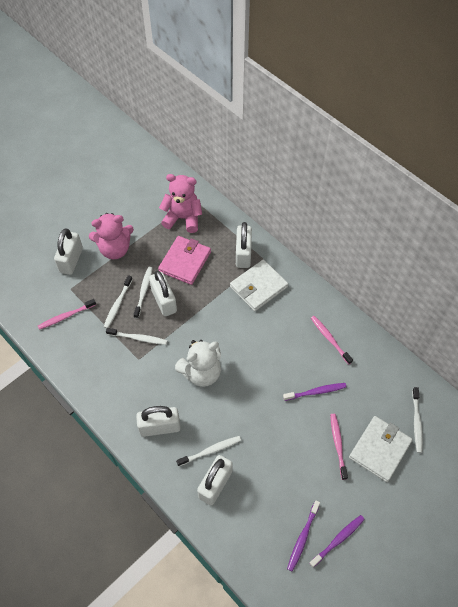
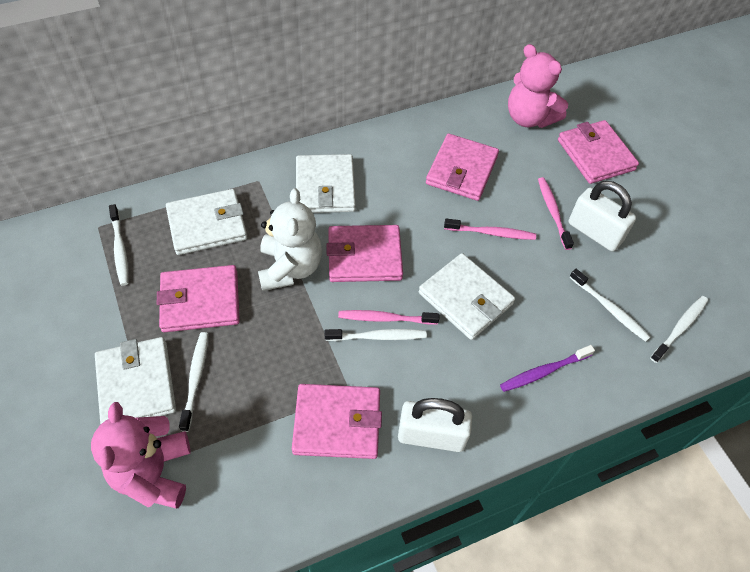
pink wallet: [158,236,211,285] = 1 -> [157,265,240,333] [292,384,382,459] [327,225,403,282] [426,133,499,201] [558,120,639,184] = 5
purple toothbrush: [283,383,347,401] [287,501,320,572] [309,515,365,568] = 3 -> [500,345,595,392] = 1
white padlock: [54,229,83,275] [136,406,181,437] [149,270,177,317] [197,455,233,505] [236,222,252,268] = 5 -> [398,398,472,452] [568,181,636,251] = 2
white wallet: [230,260,288,311] [349,416,413,482] = 2 -> [95,337,176,424] [166,189,247,255] [296,154,356,213] [419,253,515,340] = 4

